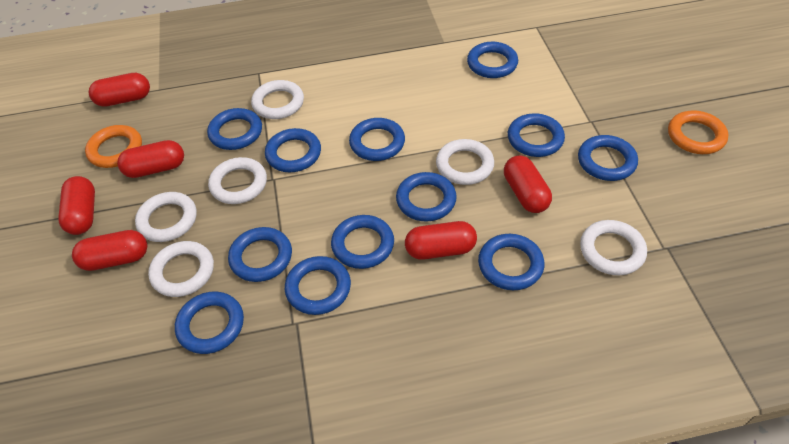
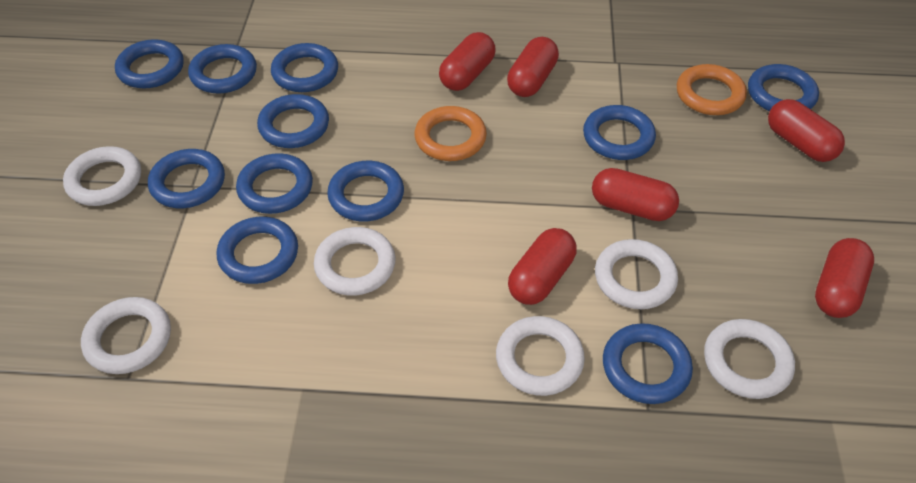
blue ring: [175,291,244,354] [207,108,262,150] [228,227,292,282] [265,128,321,172] [285,256,351,315] [331,215,394,269] [349,118,405,161] [396,172,457,221] [467,42,518,78] [478,234,545,290] [508,113,565,157] [578,135,638,181] = 12 -> [115,39,184,88] [148,149,225,208] [188,44,257,94] [217,217,298,284] [236,153,313,214] [257,94,329,148] [271,43,338,92] [327,161,404,222] [583,105,656,160] [603,323,693,404] [748,64,819,111] = 11

